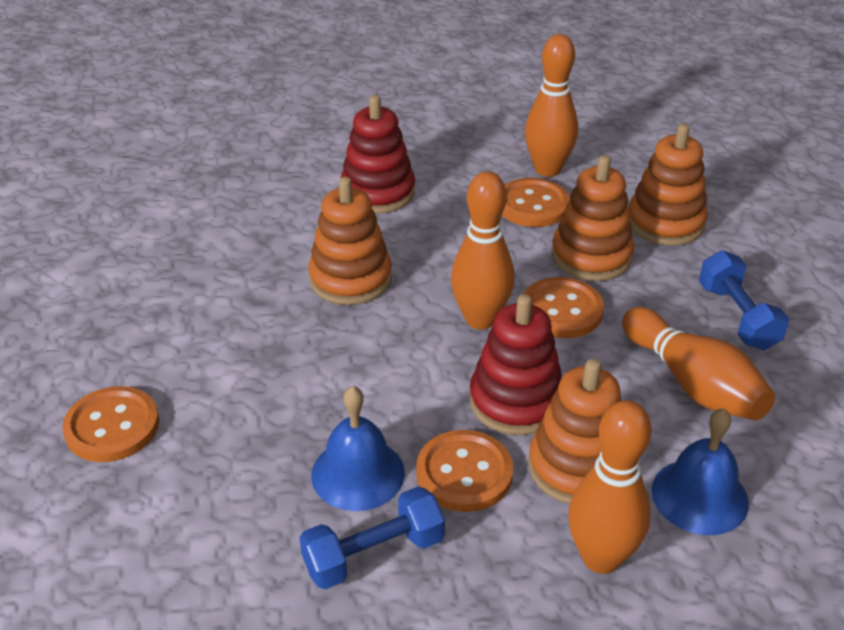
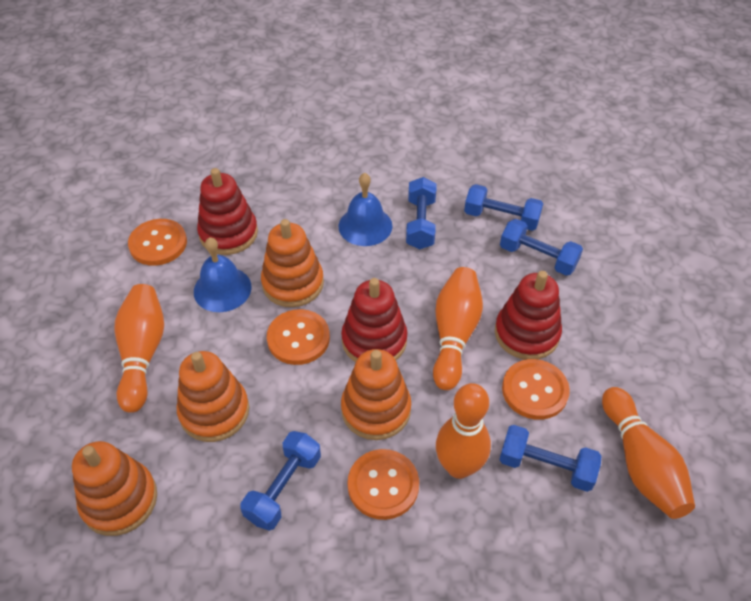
blue dumbbell: [300,486,445,589] [699,250,789,350] = 2 -> [240,431,321,531] [406,177,437,249] [464,184,544,231] [499,425,601,492] [500,219,583,276] = 5
red stacking toy: [341,95,415,214] [469,294,562,435] = 2 -> [197,168,258,255] [341,278,407,362] [495,271,562,360] = 3

